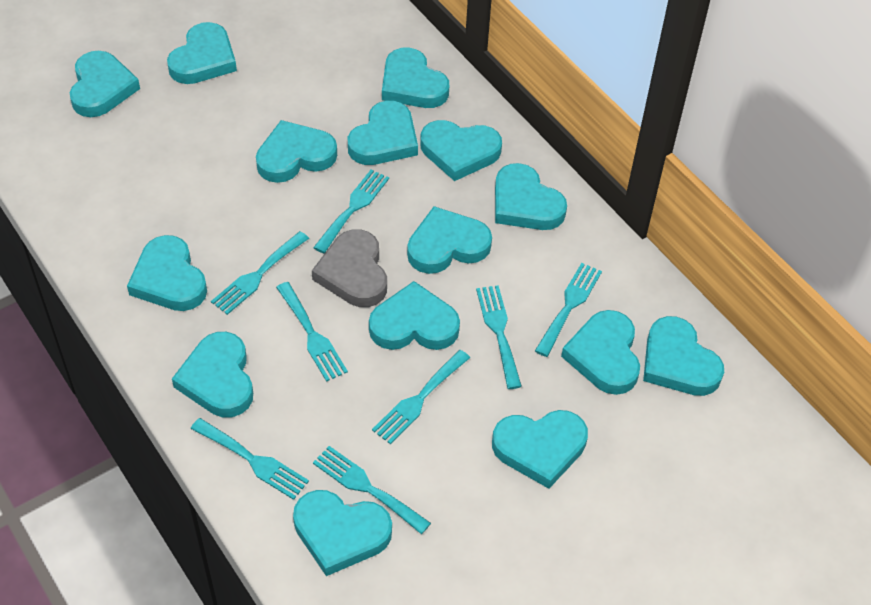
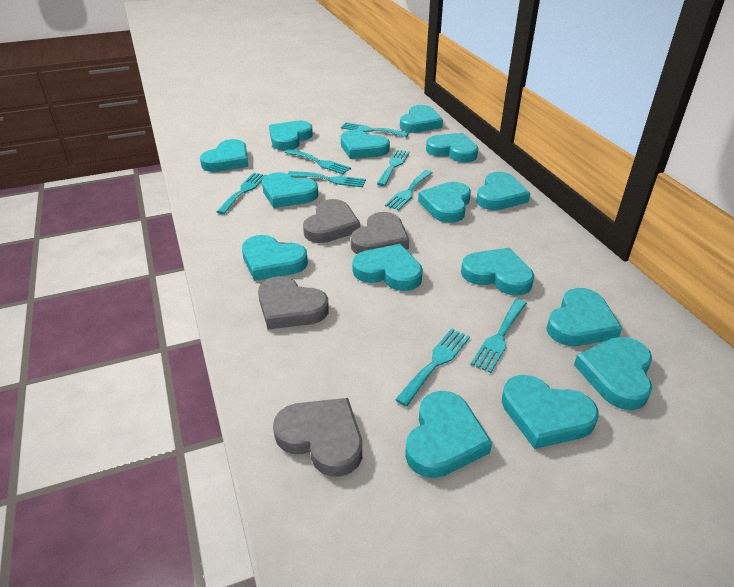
grey heart: [312,229,387,307] = 1 -> [258,276,329,330] [273,398,362,477] [303,199,360,243] [351,212,409,254] = 4

